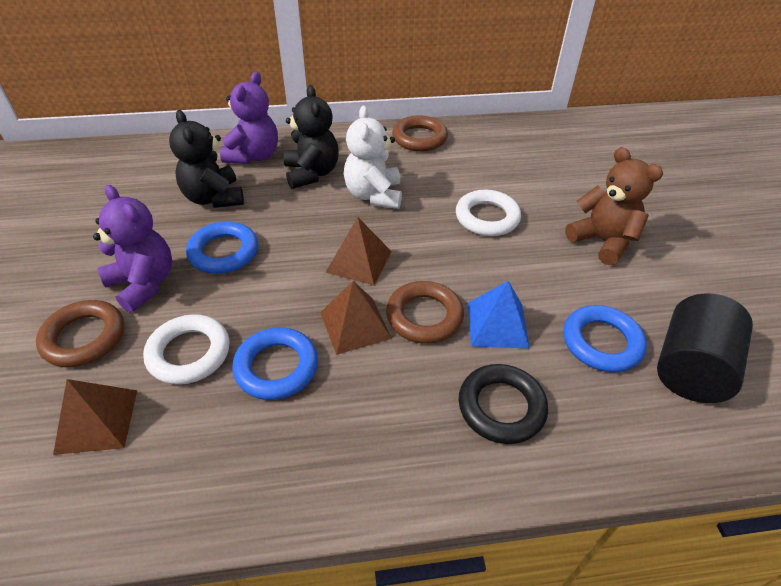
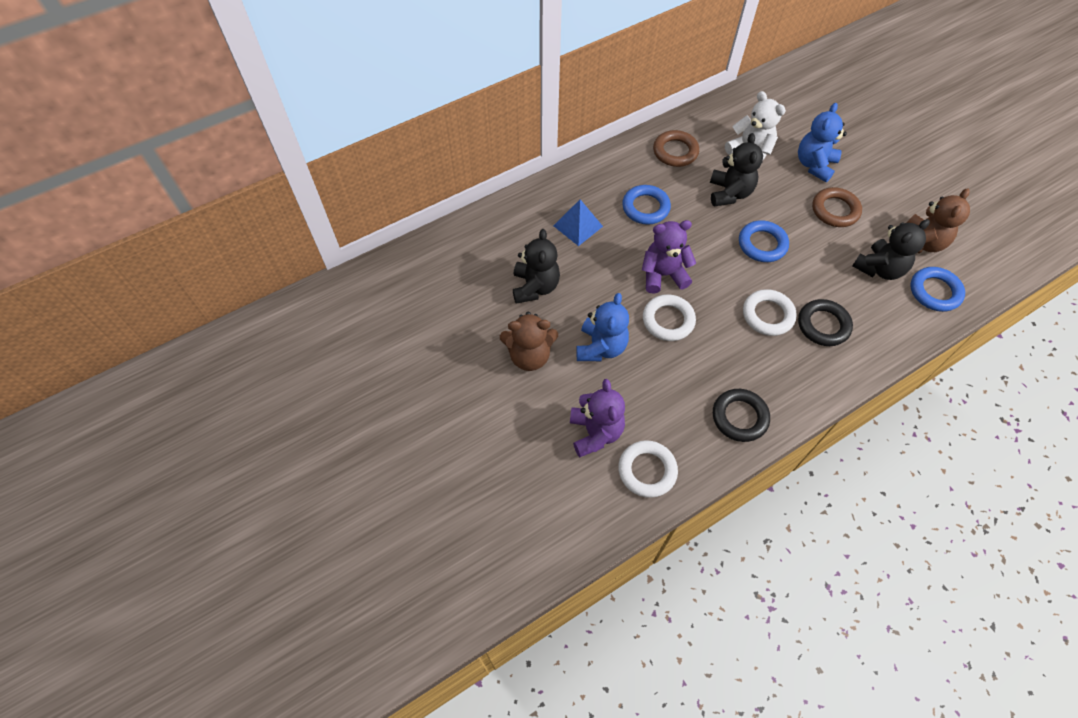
black cylinder: [657,293,753,403] = 1 -> none = 0
black ring: [458,364,548,444] = 1 -> [713,389,770,442] [798,299,853,346] = 2
black teddy bear: [169,110,244,208] [284,85,339,189] = 2 -> [513,229,560,304] [710,133,763,206] [852,219,930,280] = 3
blue teddy bear: none = 0 -> [576,293,629,361] [798,103,847,182] = 2
brown pyramid: [53,379,137,455] [320,281,392,355] [325,217,392,285] = 3 -> none = 0
brown ring: [36,300,124,367] [386,281,464,344] [392,115,448,151] = 3 -> [653,130,699,167] [812,187,862,227] = 2
brown teddy bear: [565,147,663,265] = 1 -> [500,312,558,371] [907,188,970,254] = 2
white ring: [143,314,229,385] [456,190,521,236] = 2 -> [618,440,678,498] [643,294,696,341] [743,289,797,336] = 3

